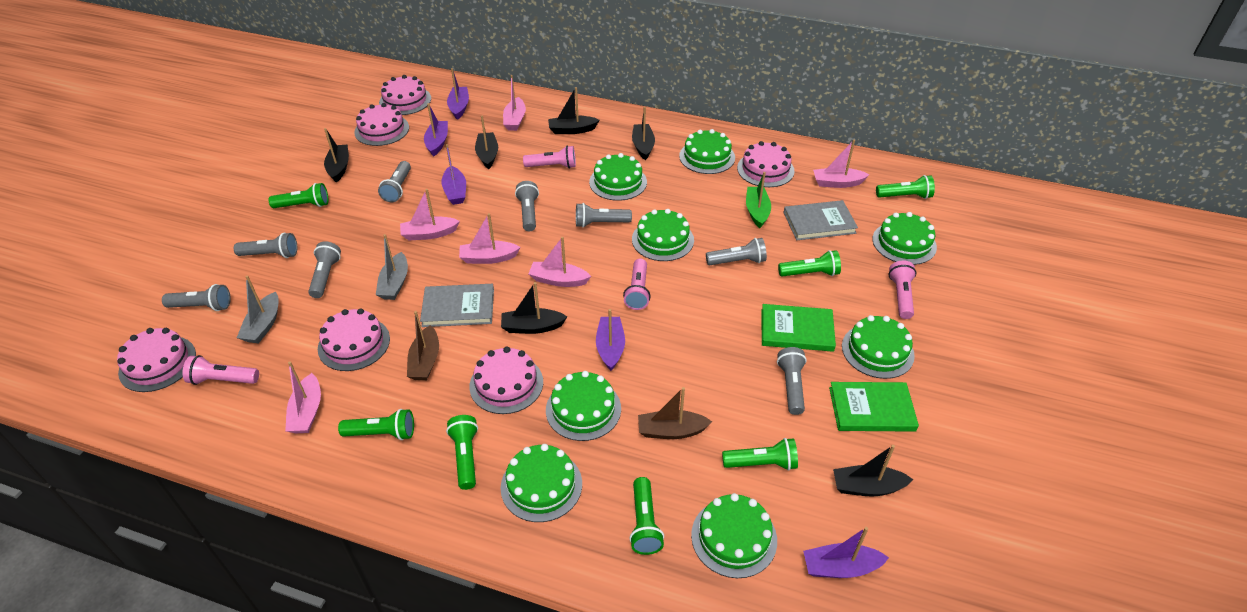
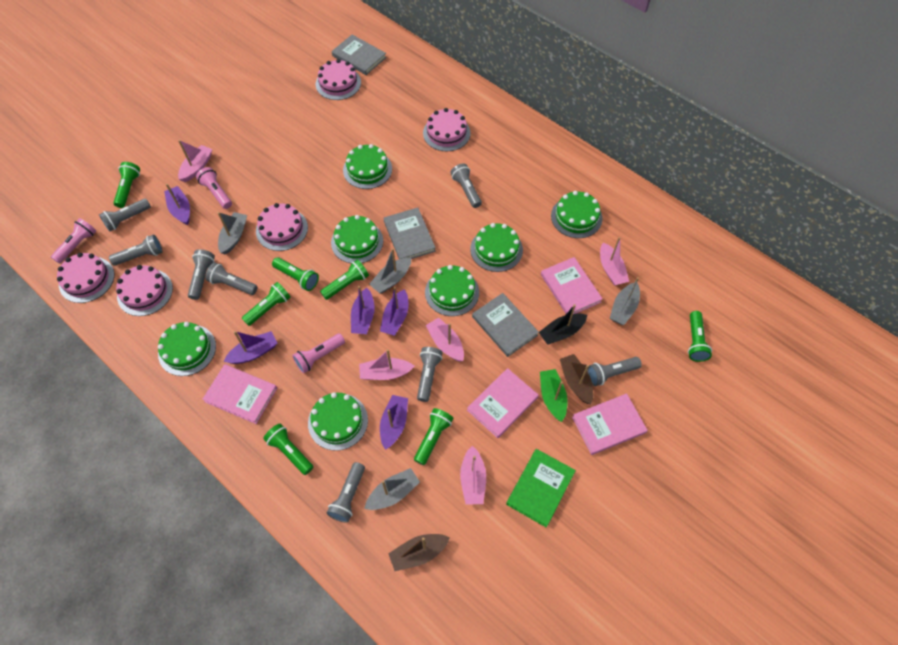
black boat: [324,128,349,183] [475,115,498,169] [501,282,567,334] [548,87,599,134] [632,107,655,160] [833,445,913,496] = 6 -> [539,304,587,345] = 1
green book: [761,304,836,352] [829,382,919,432] = 2 -> [506,449,576,528] = 1
green cake: [501,444,582,522] [546,371,621,441] [589,153,647,201] [632,209,694,261] [679,129,735,174] [691,493,777,578] [842,315,915,379] [872,212,937,265] = 8 -> [158,322,216,376] [308,392,368,451] [331,215,383,263] [343,144,392,189] [425,265,479,316] [470,223,523,272] [551,191,602,238] = 7
grey boat: [237,275,279,343] [376,234,408,300] = 2 -> [218,212,247,255] [364,468,420,510] [369,248,411,294] [610,277,640,325] = 4
grey book: [420,284,494,327] [783,200,858,240] = 2 -> [331,34,386,75] [383,208,436,259] [472,293,539,357] = 3
pink boat: [285,362,321,433] [400,189,460,240] [459,213,521,264] [503,75,526,131] [528,237,591,287] [813,140,870,188] = 6 -> [178,140,212,182] [359,349,414,380] [426,317,464,362] [460,446,486,505] [600,237,629,286] = 5
pink book: none = 0 -> [202,364,277,424] [467,368,539,438] [541,257,603,314] [572,393,648,455] = 4
pink cake: [117,328,196,392] [318,308,390,371] [354,103,409,146] [379,75,431,115] [469,347,543,414] [737,141,794,187] = 6 -> [57,253,114,303] [116,265,173,316] [256,203,308,251] [316,59,361,100] [423,108,471,151] = 5
pink flashlight: [182,355,259,385] [523,146,576,169] [623,259,651,310] [888,261,916,319] = 4 -> [51,218,96,264] [196,167,232,209] [292,333,345,373] = 3

